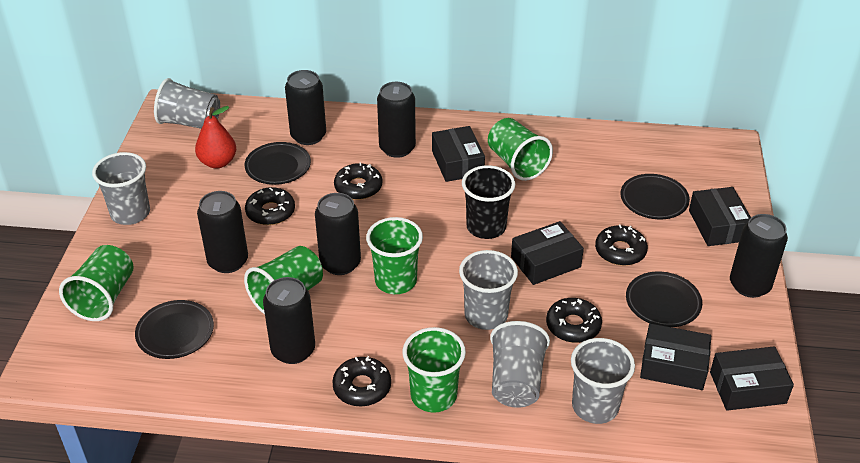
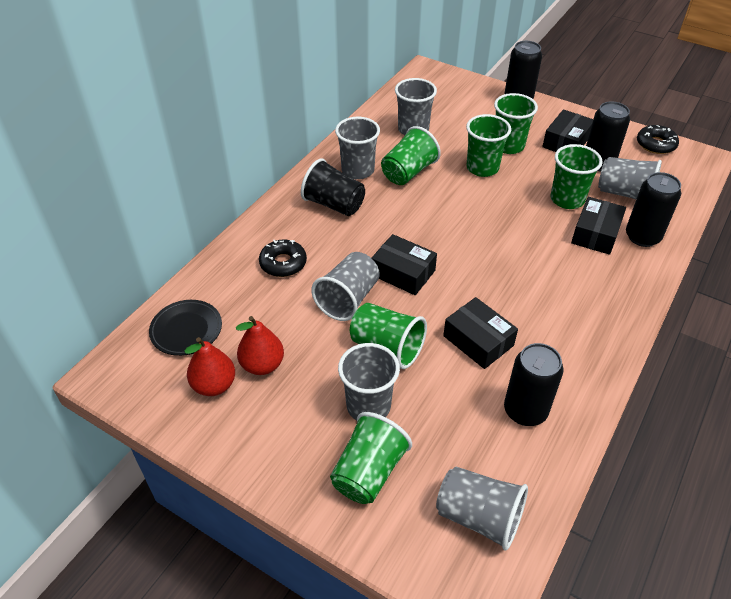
black box: [432,126,485,182] [511,221,584,285] [640,323,711,390] [689,187,751,246] [710,346,794,411] = 5 -> [372,234,437,295] [443,297,518,369] [542,109,593,152] [571,197,626,255] = 4
black can: [197,191,248,273] [263,277,315,364] [285,70,326,145] [315,193,361,275] [377,82,416,158] [730,214,788,298] = 6 -> [504,41,542,99] [504,343,564,426] [586,101,630,171] [626,172,681,247] = 4
black donut: [245,187,295,225] [332,356,391,407] [334,162,382,200] [546,298,602,343] [595,225,648,266] = 5 -> [259,239,307,277] [637,125,679,154] = 2
black plate: [135,300,214,359] [245,142,311,185] [621,174,690,219] [626,272,702,327] = 4 -> [149,300,222,356] = 1
green cup: [59,245,134,321] [244,246,323,314] [366,217,423,294] [402,327,466,413] [488,118,553,181] = 5 -> [330,412,412,504] [350,303,427,369] [381,126,441,185] [466,114,511,177] [494,93,538,154] [551,144,603,209] = 6
grey cup: [92,152,150,225] [154,78,220,129] [459,250,518,330] [490,321,550,408] [571,338,635,424] = 5 -> [311,252,380,321] [335,117,380,179] [338,343,400,421] [395,78,437,135] [436,467,528,551] [598,157,662,199] = 6
red pear: [195,106,236,168] = 1 -> [184,337,235,396] [236,316,284,375] = 2

